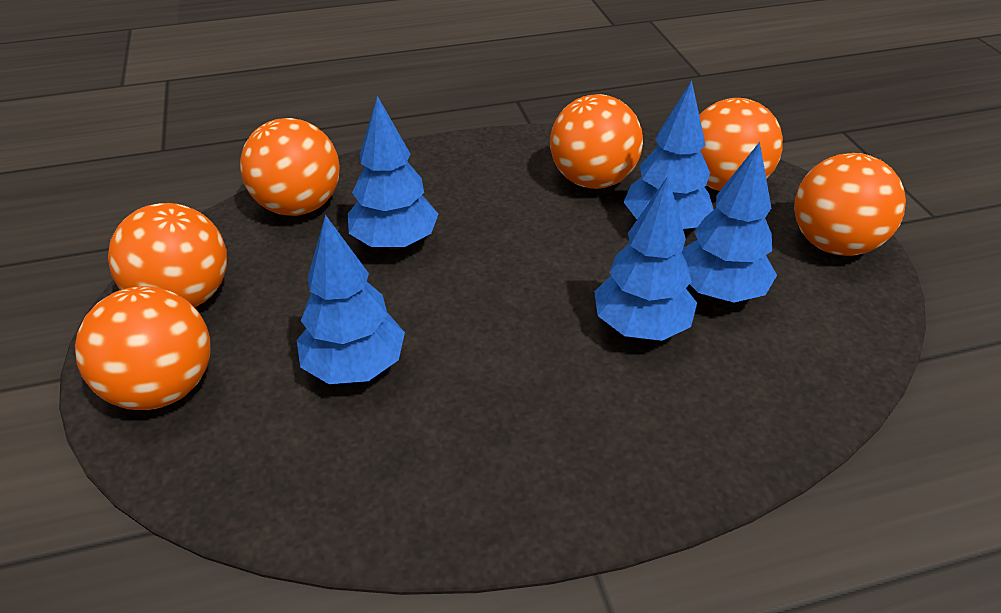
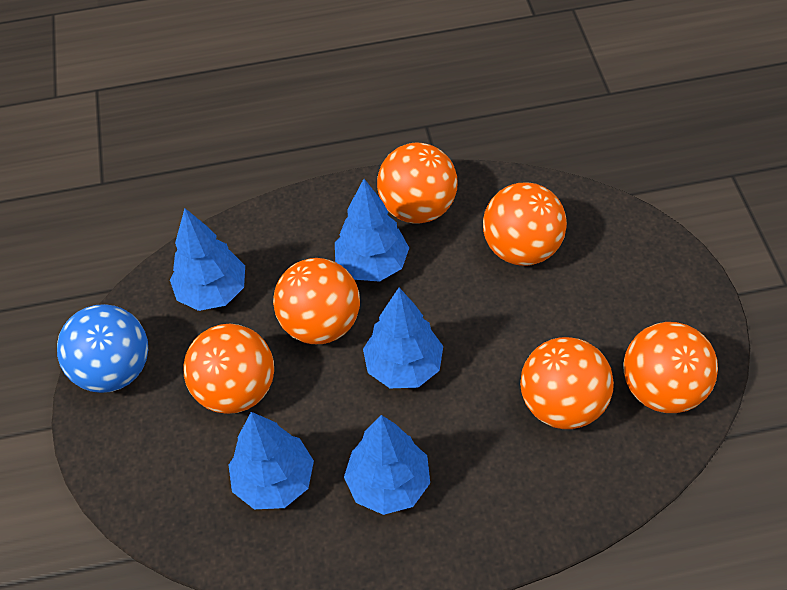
blue ball: none = 0 -> [57,304,148,393] = 1

